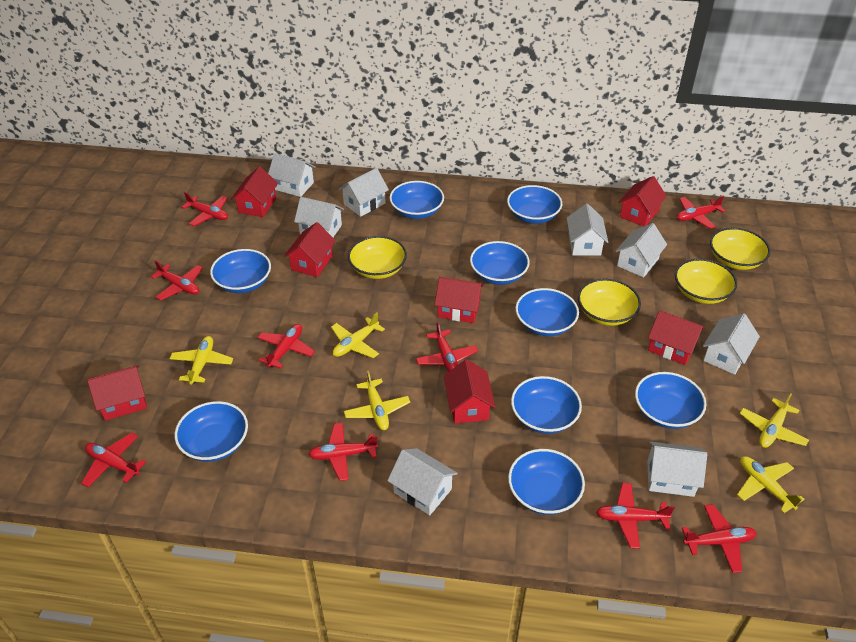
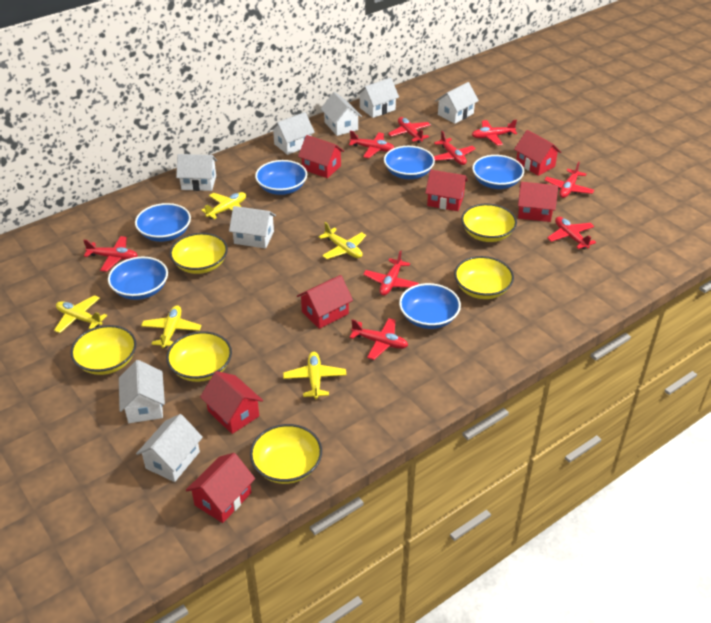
blue bowl: [175,401,248,462] [210,249,271,293] [390,181,444,219] [470,241,530,285] [507,185,562,224] [508,449,585,515] [511,376,582,434] [515,288,579,336] [635,372,706,429] = 9 -> [108,257,168,300] [135,203,191,242] [255,160,307,195] [384,146,435,179] [399,283,461,329] [472,155,524,189] = 6
yellow bowl: [348,236,407,279] [578,278,641,326] [675,259,737,304] [710,228,770,270] = 4 -> [70,325,136,375] [166,331,232,382] [170,233,228,274] [250,424,322,484] [454,256,514,299] [461,204,517,242] = 6

